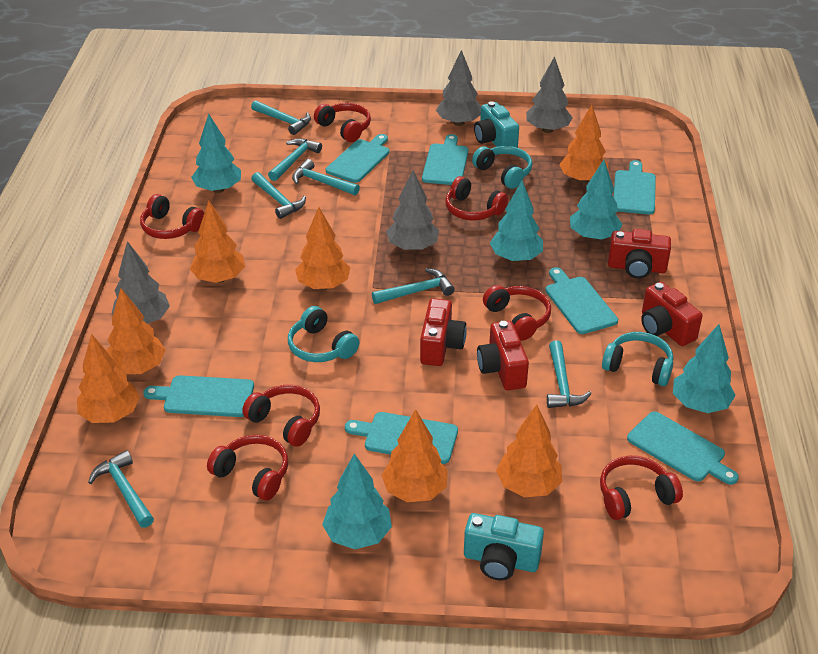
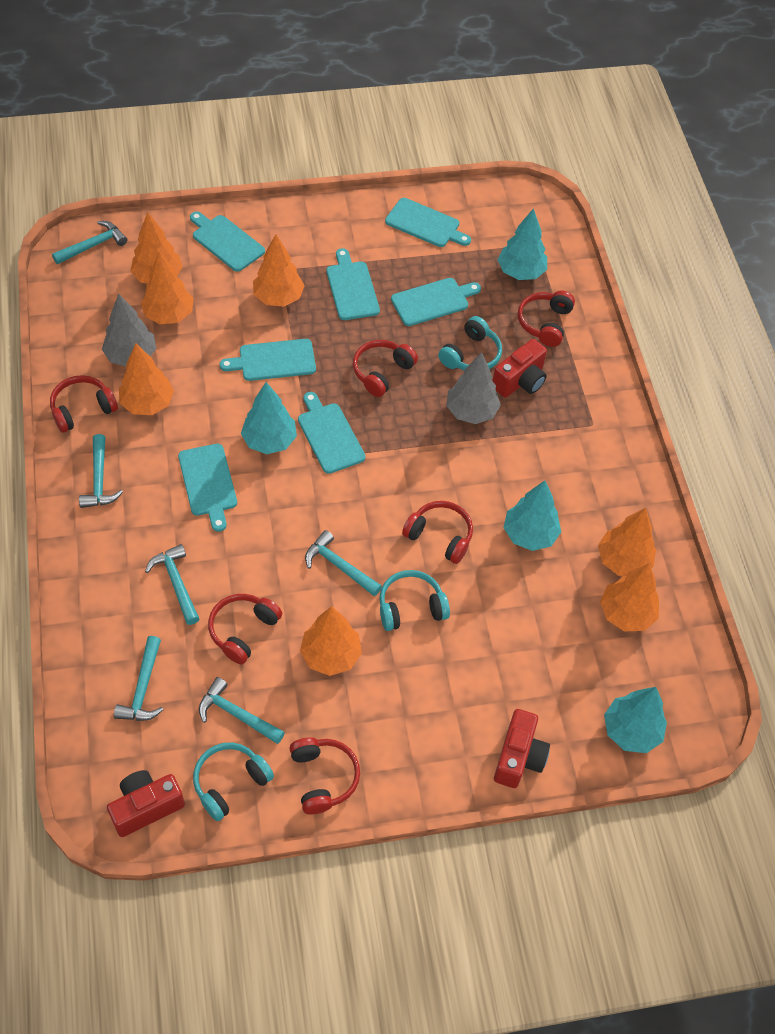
grey tree: [112,241,170,324] [386,170,439,251] [436,50,481,126] [526,56,573,133] = 4 -> [102,294,156,367] [446,352,501,424] = 2
red camera: [420,298,467,366] [477,321,529,390] [608,229,671,279] [641,282,703,346] = 4 -> [107,770,185,837] [493,339,547,398] [494,709,550,788] = 3
red headphones: [140,194,204,239] [207,435,288,501] [242,385,320,447] [314,103,371,142] [445,176,508,221] [483,285,551,341] [600,456,683,520] = 7 -> [50,375,118,433] [208,594,282,664] [289,737,360,814] [353,340,418,397] [402,501,473,564] [518,291,575,347] = 6
turquoise camera: [464,513,544,580] [474,101,519,148] = 2 -> none = 0
turquoise hammer: [88,450,154,528] [251,100,311,135] [251,172,306,219] [268,138,322,181] [292,159,360,195] [372,268,455,304] [547,340,591,408] = 7 -> [52,221,127,264] [79,434,123,508] [114,636,163,721] [145,544,199,625] [199,677,285,744] [305,530,382,596] = 6
turquoise tree: [191,114,241,193] [322,454,392,549] [490,181,543,262] [570,160,623,241] [673,324,736,413] = 5 -> [241,382,297,454] [497,208,547,280] [503,480,561,551] [604,687,667,753] = 4

